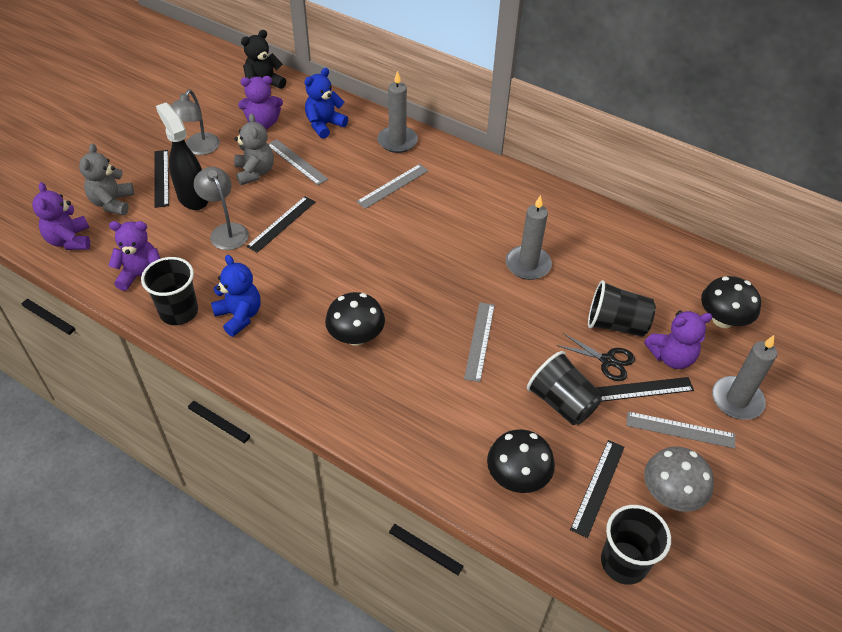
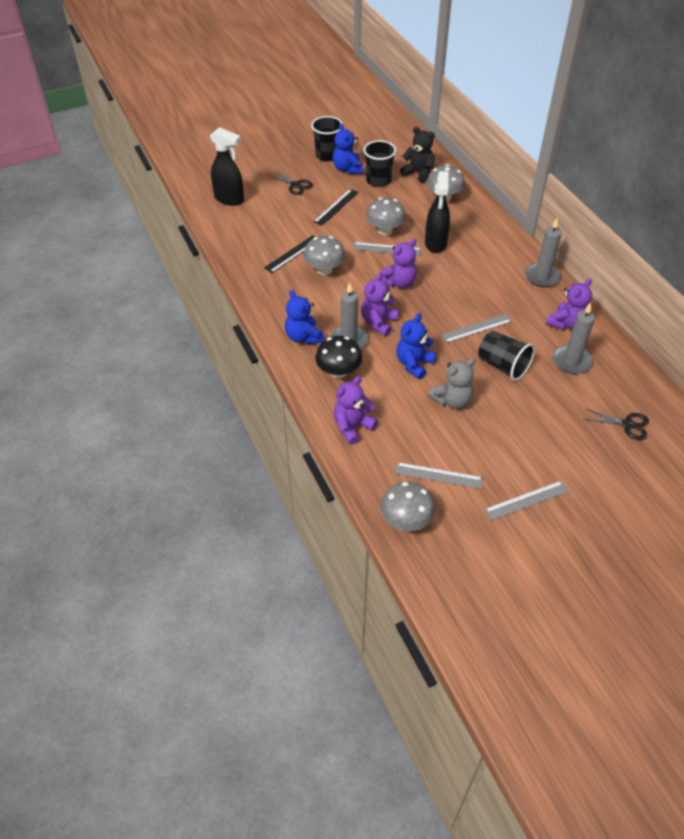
black cup: [141,257,198,325] [527,351,602,425] [588,280,656,337] [601,505,671,585] = 4 -> [311,116,343,162] [364,140,396,187] [478,331,535,381] = 3
black mushroom: [325,292,385,346] [487,429,555,493] [701,276,761,328] = 3 -> [315,336,362,378] = 1
black ruler: [154,150,169,208] [246,196,315,253] [570,440,625,538] [595,377,694,402] = 4 -> [264,235,315,273] [314,189,359,226] = 2
black scissors: [556,333,635,381] = 1 -> [269,169,313,195] [584,408,649,440] = 2
black spray bottle: [156,103,208,210] = 1 -> [210,127,244,206] [425,171,450,253] = 2
blue teddy bear: [211,255,261,337] [304,68,348,139] = 2 -> [285,290,324,345] [333,123,363,174] [396,313,436,379] = 3
grey lamp: [171,89,220,155] [194,167,249,250] = 2 -> none = 0
grey mushroom: [644,447,714,512] = 1 -> [303,236,345,275] [366,197,406,235] [381,482,435,531] [427,164,465,202] = 4
grey teddy bear: [79,144,134,215] [234,113,274,185] = 2 -> [428,358,475,409] = 1

